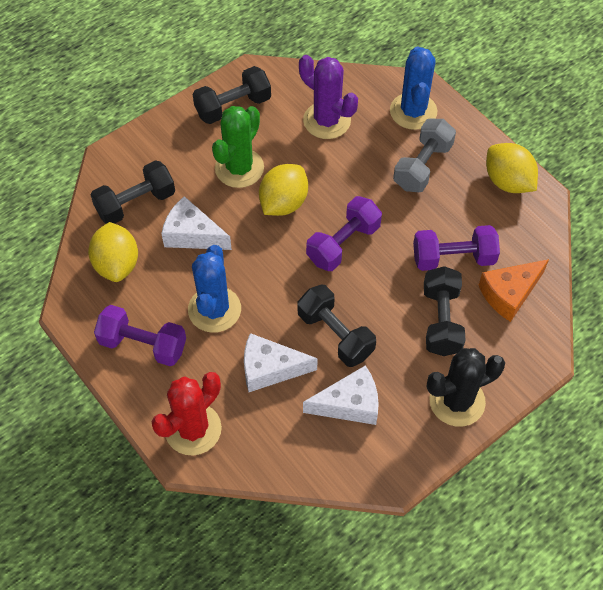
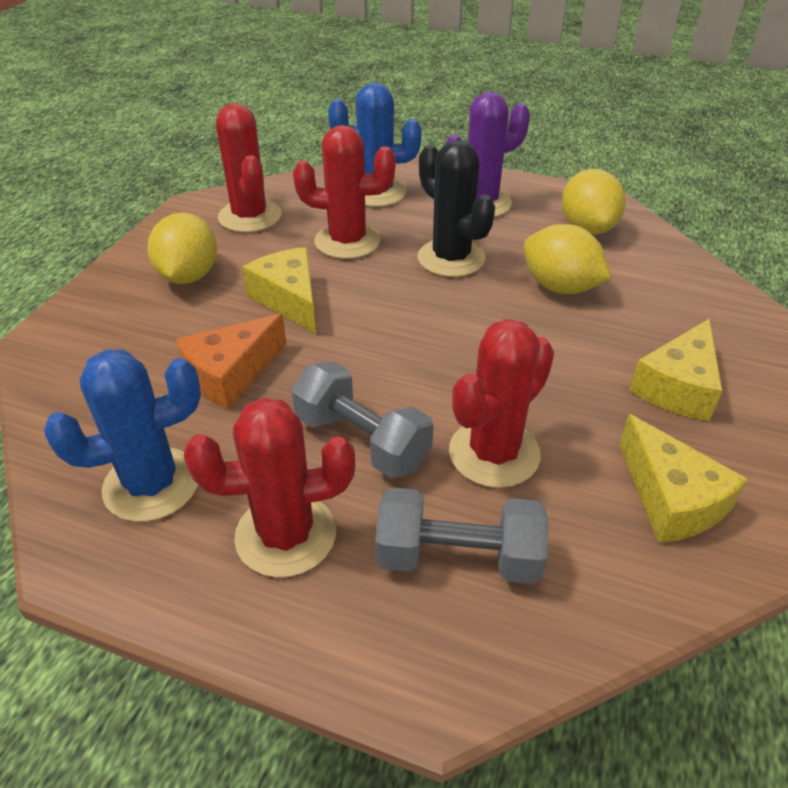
black dumbbell: [91,160,175,224] [193,66,271,124] [297,285,376,367] [424,266,465,356] = 4 -> none = 0
green cactus: [212,106,264,188] = 1 -> none = 0
grey dumbbell: [393,119,456,192] = 1 -> [291,362,434,478] [375,487,549,584] = 2
purple dumbbell: [94,305,186,366] [306,196,382,271] [413,225,500,271] = 3 -> none = 0
red cactus: [151,372,222,455] = 1 -> [184,397,355,577] [216,103,282,233] [293,125,396,259] [449,319,554,488] = 4
white cheese: [161,196,232,250] [244,333,318,392] [303,365,379,425] = 3 -> none = 0
yellow cheese: none = 0 -> [242,247,316,334] [619,414,748,543] [629,318,723,421] = 3

